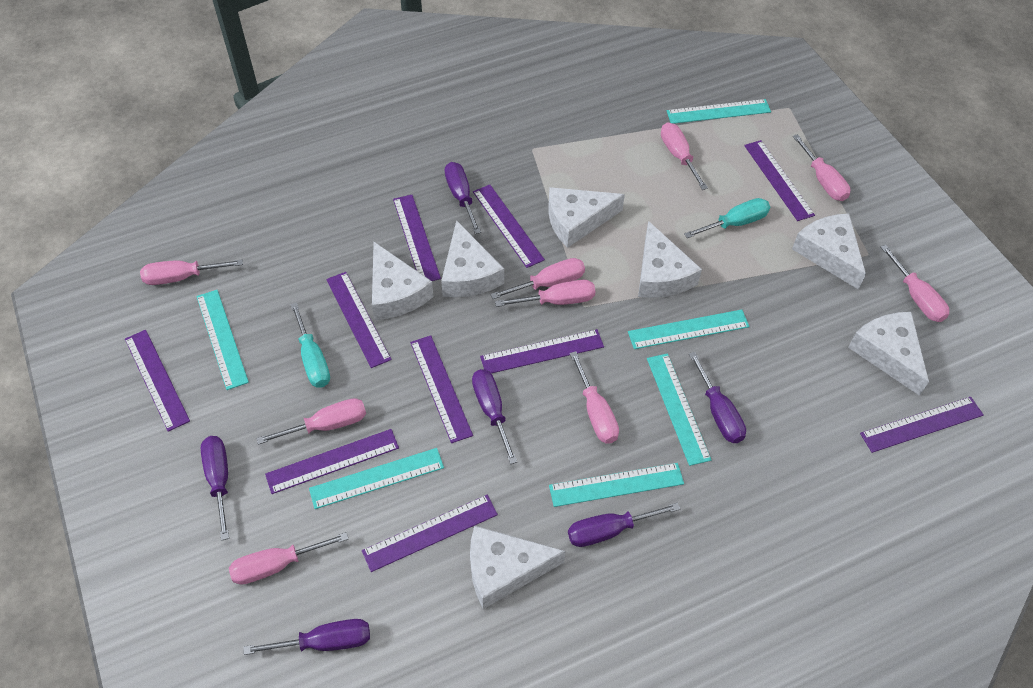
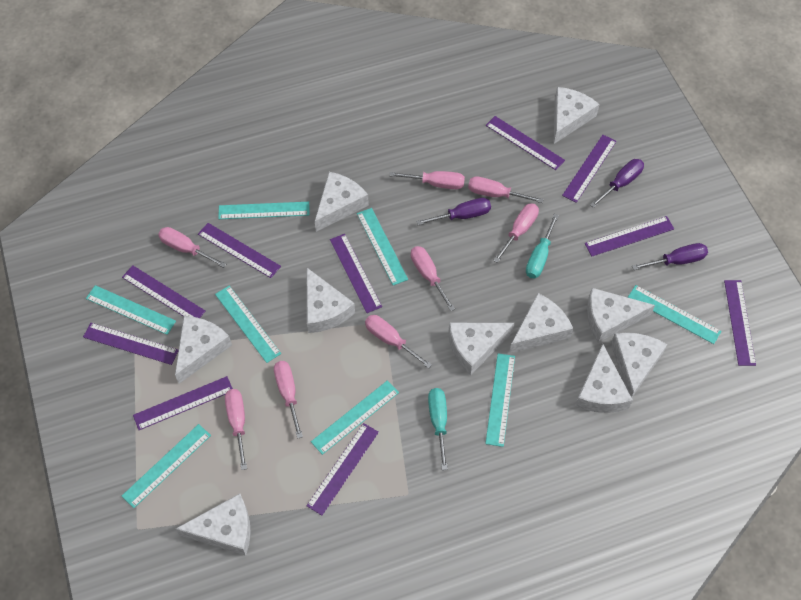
pink screwdriver: [140,259,243,285] [229,532,348,585] [256,398,366,445] [490,258,585,299] [495,280,595,307] [570,351,619,443] [661,122,708,190] [793,134,850,201] [881,245,949,322] = 9 -> [158,227,226,268] [225,389,247,470] [274,361,303,439] [365,315,432,369] [389,171,465,189] [411,246,455,311] [468,176,543,203] [493,203,539,263] = 8
purple screwdriver: [201,436,229,541] [243,619,370,655] [445,162,481,234] [472,369,517,464] [568,503,680,547] [689,352,746,443] = 6 -> [416,198,491,225] [590,159,644,208] [632,243,708,270] = 3
turquoise ruler: [196,290,249,390] [309,448,444,509] [549,463,684,507] [628,310,750,349] [647,353,711,466] [667,99,771,124] = 6 -> [86,285,176,335] [122,424,211,508] [215,286,281,363] [218,202,310,219] [311,380,399,455] [357,208,408,286] [485,353,515,447] [628,285,721,344] = 8
white cheese: [372,242,434,320] [441,220,504,297] [470,526,566,609] [548,187,625,248] [638,221,702,298] [792,214,866,290] [848,312,929,396] = 7 -> [175,316,232,384] [176,493,251,556] [307,268,355,333] [315,172,369,232] [448,323,515,375] [509,293,574,353] [554,87,600,144] [575,344,633,413] [587,288,655,343] [611,333,667,397] = 10

